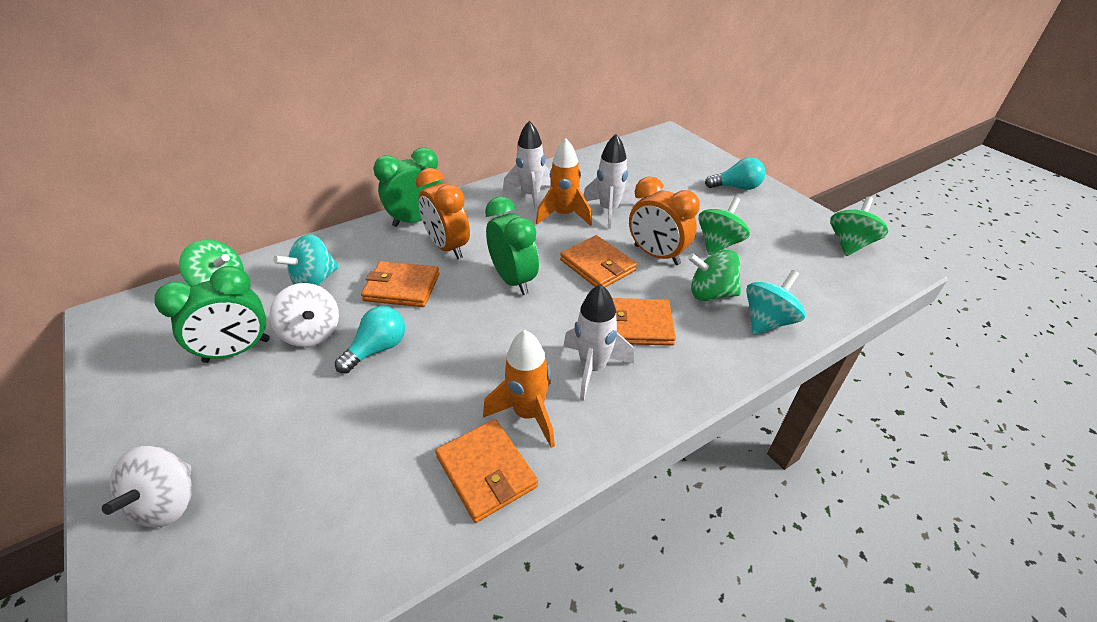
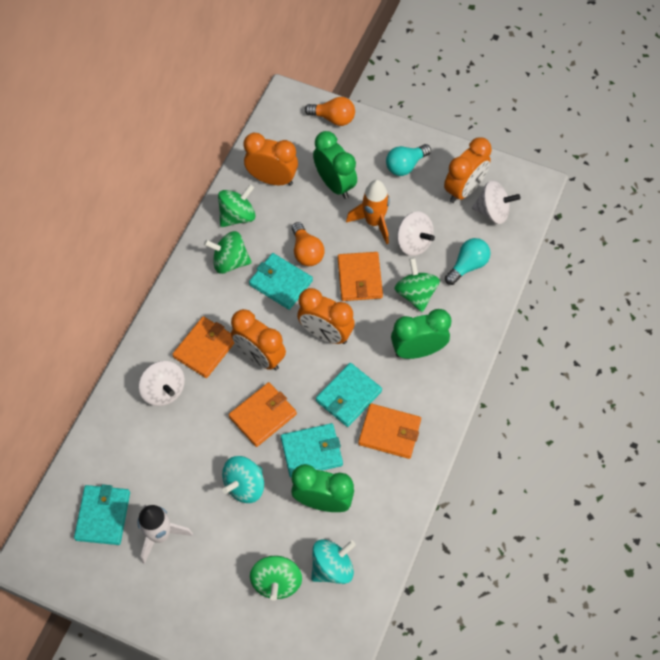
orange clock: [416,168,470,259] [629,176,700,265] = 2 -> [231,309,286,370] [244,133,298,186] [297,288,355,344] [444,137,492,203] = 4
orange light bulb: none = 0 -> [292,222,324,266] [305,97,355,126] = 2
orange rocket: [483,330,555,448] [536,139,592,226] = 2 -> [346,180,390,244] = 1
turquoise wallet: none = 0 -> [74,484,130,545] [249,253,313,310] [281,423,343,478] [316,363,382,427] = 4
white rocket: [503,121,551,213] [564,284,634,401] [583,134,636,229] = 3 -> [138,505,193,564] = 1
white spinning top: [102,446,192,527] [269,283,339,347] = 2 -> [139,361,185,406] [397,211,435,256] [472,181,520,224] = 3

